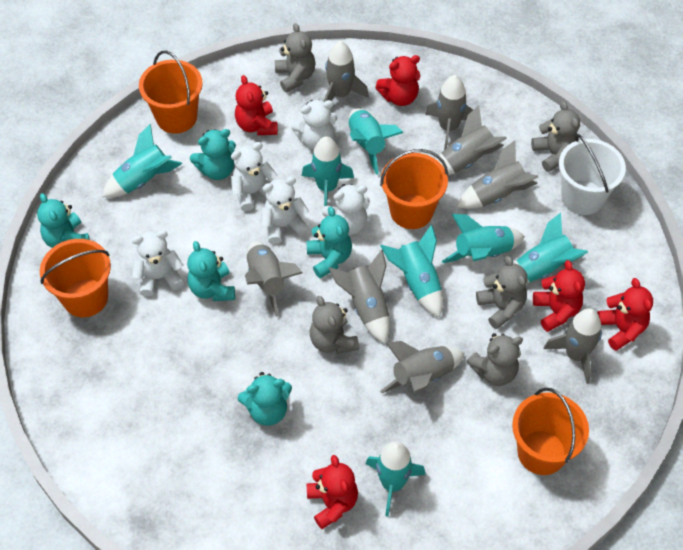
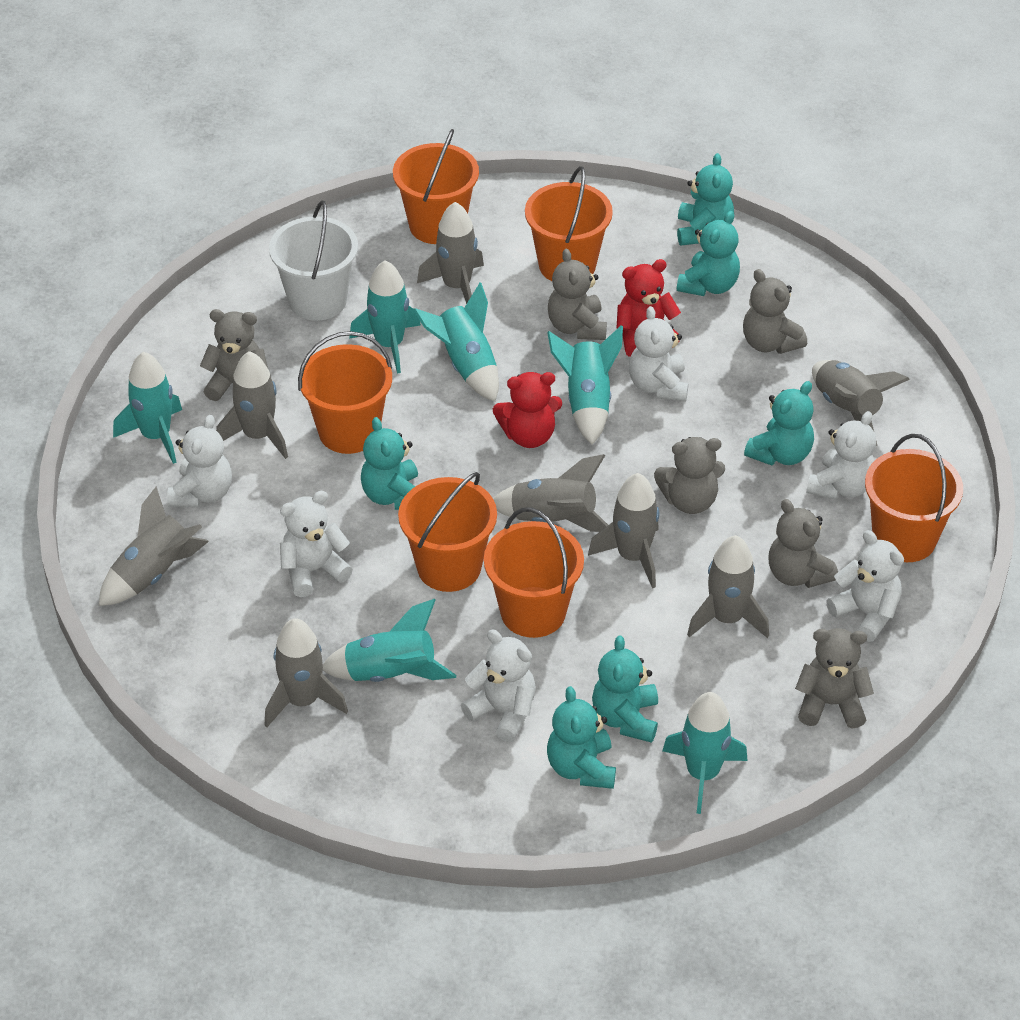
grey teddy bear: [275,23,316,92] [310,296,359,354] [467,333,523,386] [476,256,528,329] [531,101,580,172] = 5 -> [200,309,268,401] [548,249,607,340] [654,437,725,514] [743,269,807,354] [768,499,838,588] [795,628,874,729] = 6
orange bucket: [40,239,111,317] [139,50,203,134] [380,149,448,229] [512,388,589,475] = 4 -> [298,331,392,454] [393,129,479,244] [398,472,497,592] [484,507,584,638] [525,166,613,281] [865,434,963,562] = 6
red teddy bear: [235,75,278,135] [307,455,358,529] [375,55,420,106] [533,260,585,332] [597,278,653,351] = 5 -> [493,372,562,448] [616,259,681,357] = 2
turquoise rocket: [102,124,182,198] [302,136,354,206] [349,108,404,175] [365,441,426,517] [380,225,443,318] [442,214,525,263] [514,213,588,283] = 7 -> [113,352,182,464] [323,599,456,682] [349,260,421,374] [413,283,499,401] [547,325,623,445] [662,692,748,814] = 6
turquoise teddy bear: [37,193,90,248] [187,241,235,301] [190,129,236,180] [238,372,292,426] [306,207,352,278] = 5 -> [361,417,418,510] [547,686,616,789] [592,635,658,743] [677,153,734,246] [677,211,740,296] [744,381,814,465] = 6
white teddy bear: [132,230,184,297] [231,142,277,211] [261,177,310,244] [291,100,337,150] [322,184,370,235] = 5 -> [167,415,232,507] [280,491,353,597] [461,630,536,742] [629,306,688,401] [807,411,876,500] [826,530,904,642] = 6

